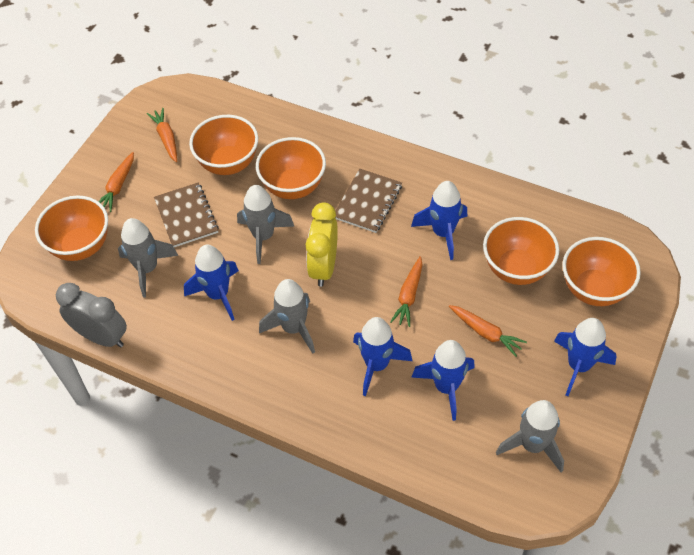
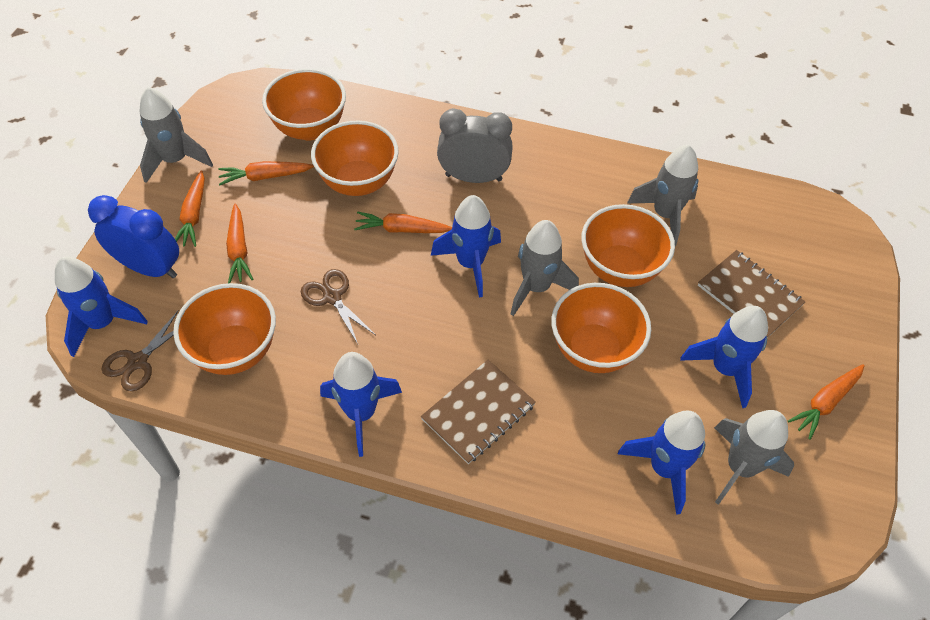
blue clock: none = 0 -> [88,195,179,278] = 1
brown scissors: none = 0 -> [102,310,179,392] [301,269,375,344] = 2
orange carrot: [99,152,134,212] [147,108,177,162] [390,256,422,327] [449,305,527,357] = 4 -> [175,171,205,247] [218,161,314,185] [226,203,253,283] [354,212,452,233] [788,364,865,440] = 5
yellow clock: [306,203,338,287] = 1 -> none = 0

